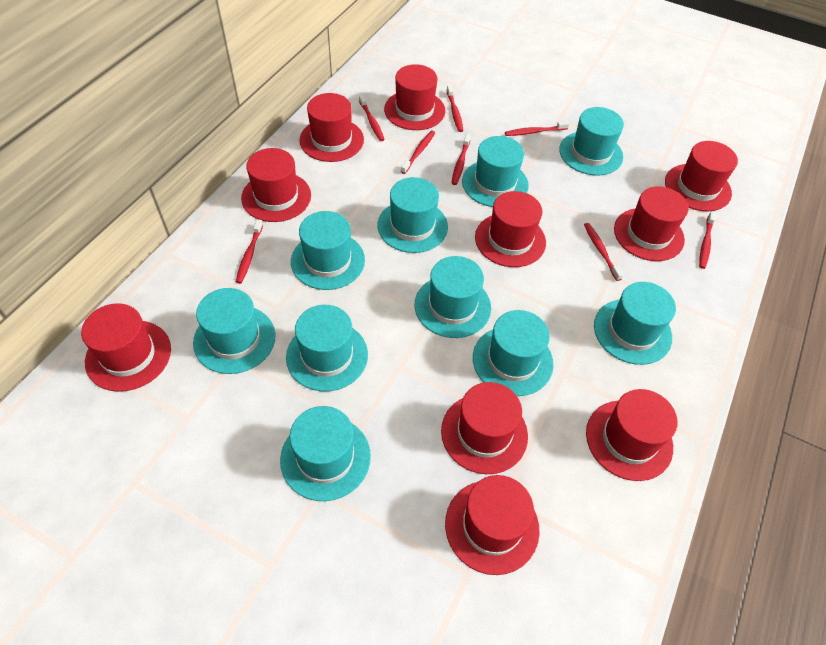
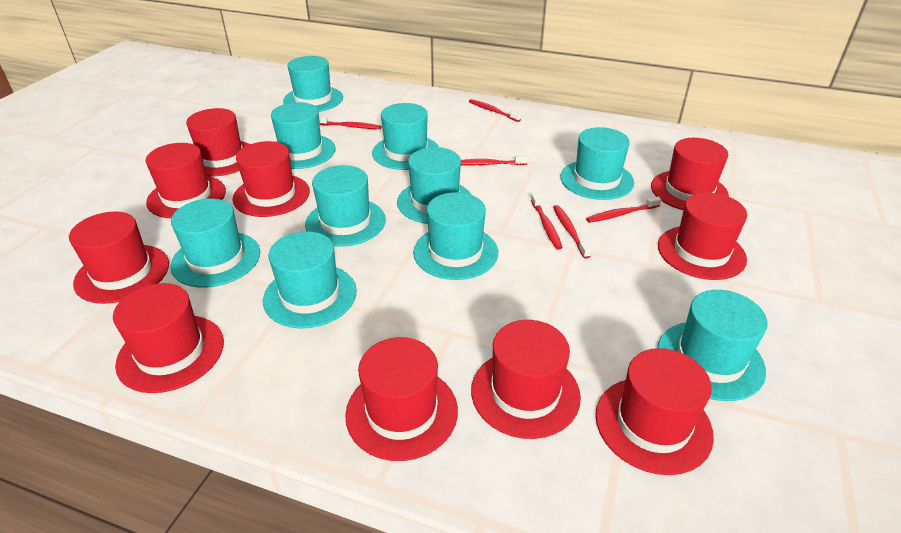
red toothbrush: [236,219,263,283] [359,95,385,141] [401,131,435,174] [446,85,463,132] [452,134,471,185] [505,121,569,136] [584,223,623,281] [699,211,716,269] = 8 -> [319,116,382,129] [461,155,528,165] [469,99,521,122] [531,193,563,250] [553,205,591,258] [586,197,662,223] = 6

